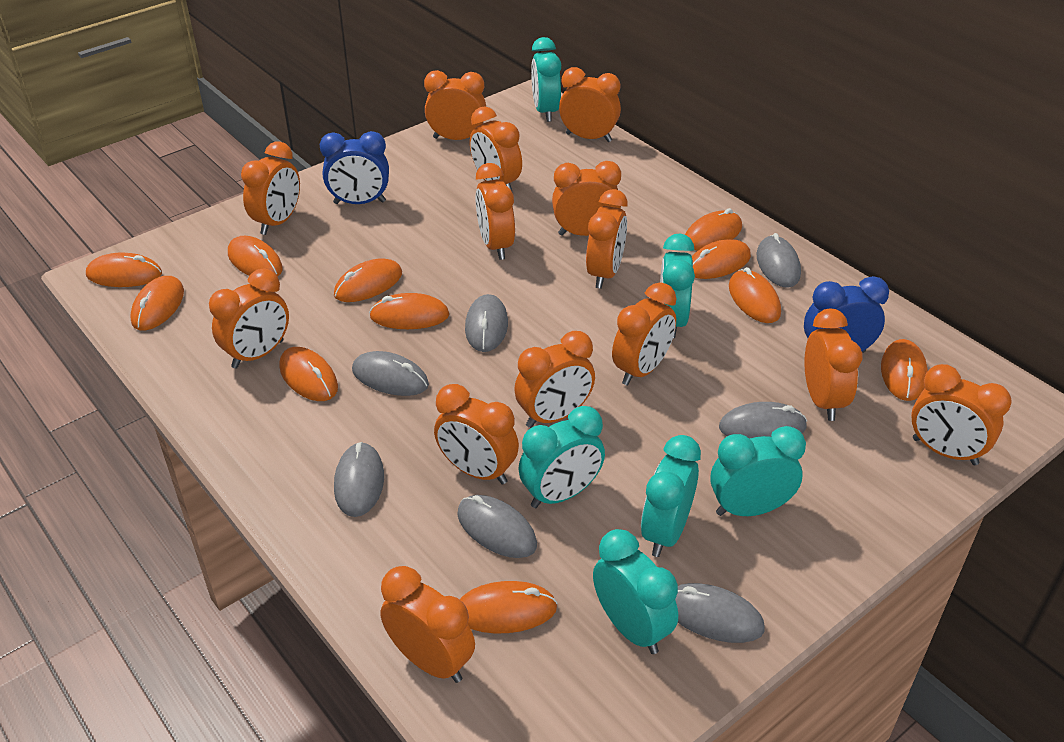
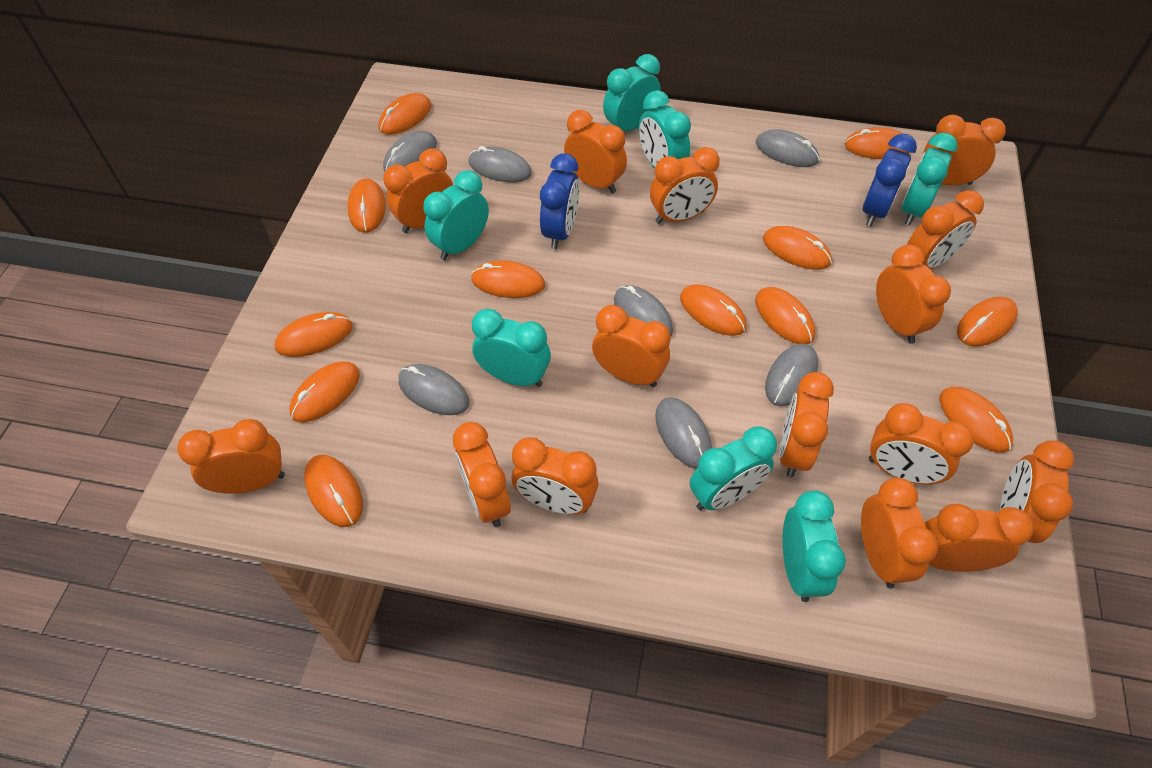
orange clock: [209,269,289,369] [241,141,300,235] [380,566,475,683] [424,70,486,140] [434,384,519,485] [470,107,522,193] [476,163,515,260] [514,331,595,428] [552,161,621,236] [559,67,621,142] [586,189,628,289] [612,282,677,386] [804,308,863,421] [911,364,1012,465] = 14 -> [177,419,285,494] [383,148,453,233] [453,422,511,527] [512,437,598,514] [564,110,627,193] [592,305,671,387] [650,147,720,224] [779,372,834,478] [861,478,938,588] [869,403,974,485] [876,245,951,344] [907,190,984,269] [923,115,1006,185] [925,504,1034,572] [1000,440,1074,543] = 15
orange mouse: [86,252,162,287] [130,276,184,330] [228,236,283,276] [279,347,338,401] [334,258,402,302] [369,293,449,329] [459,581,558,633] [685,208,742,251] [692,239,751,279] [729,267,781,323] [881,339,928,401] = 11 -> [275,312,353,357] [289,362,360,422] [304,455,363,527] [347,178,386,233] [379,93,431,135] [471,260,545,298] [680,284,746,336] [755,287,815,344] [763,226,832,270] [844,127,910,159] [939,387,1013,453] [957,296,1018,347] = 12
turquoise clock: [519,406,605,508] [531,37,561,122] [593,529,678,654] [641,435,701,557] [660,233,695,338] [710,426,806,516] = 6 -> [423,170,489,260] [472,309,551,387] [603,54,661,131] [639,90,691,168] [690,426,777,511] [782,490,846,602] [902,133,958,225] = 7

